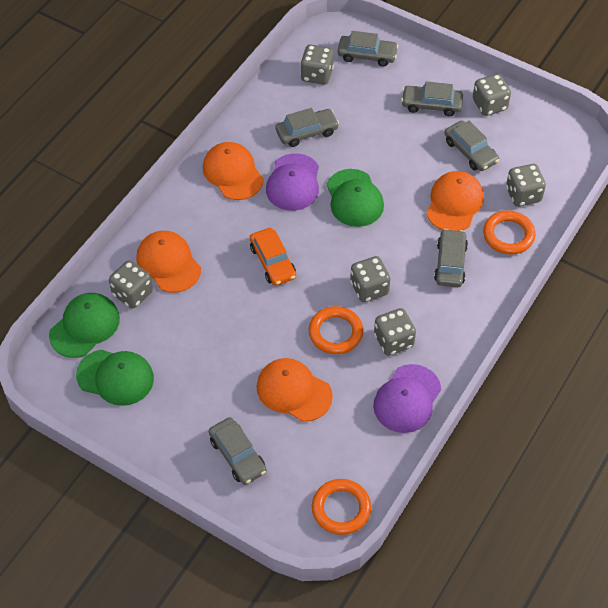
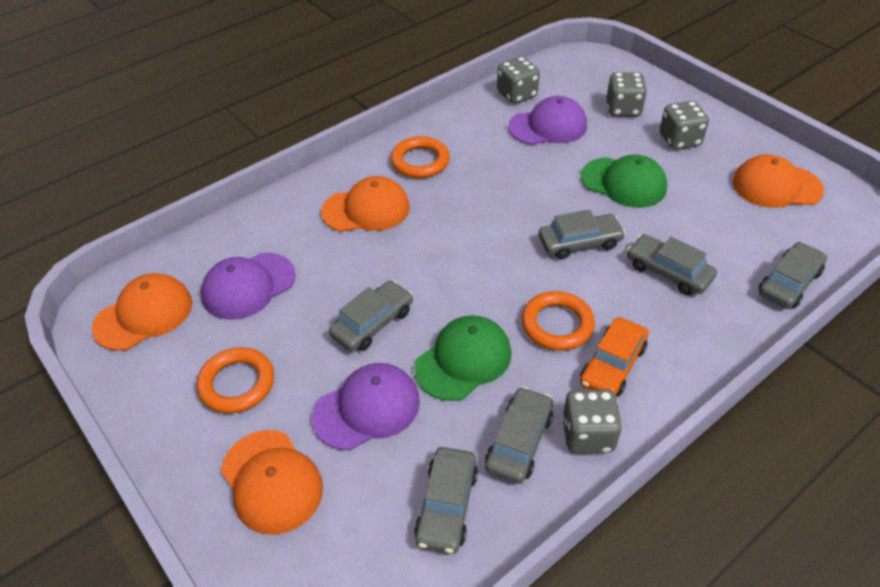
green cap: [49,293,120,358] [76,349,154,406] [327,169,384,227] = 3 -> [414,315,511,401] [581,155,667,208] = 2
grey dice: [109,260,153,308] [300,45,334,85] [350,256,390,302] [374,308,416,356] [473,74,511,116] [506,164,546,207] = 6 -> [497,57,540,104] [562,389,622,453] [606,72,647,117] [660,101,709,150] = 4
purple cap: [266,153,319,211] [373,364,441,433] = 2 -> [201,253,296,320] [312,363,420,451] [508,96,587,145] = 3

